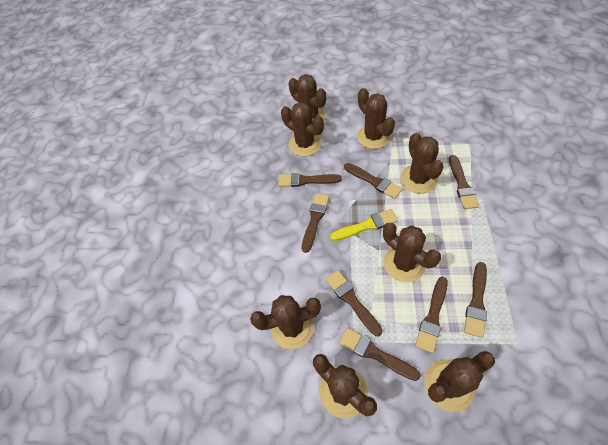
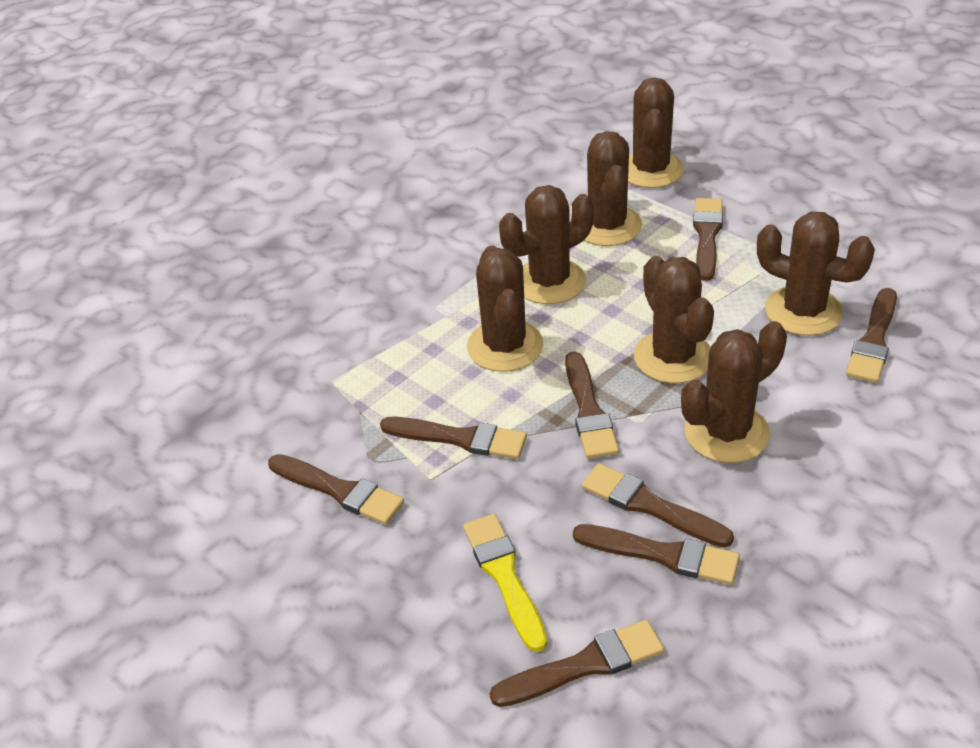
brown cactus: [250,295,321,349] [281,102,324,157] [288,74,326,121] [313,354,377,419] [357,88,395,149] [383,222,441,282] [401,133,444,193] [424,351,495,412] = 8 -> [467,246,543,372] [499,185,594,304] [584,131,642,246] [628,77,684,188] [634,256,714,383] [681,321,787,463] [757,212,875,336] = 7

